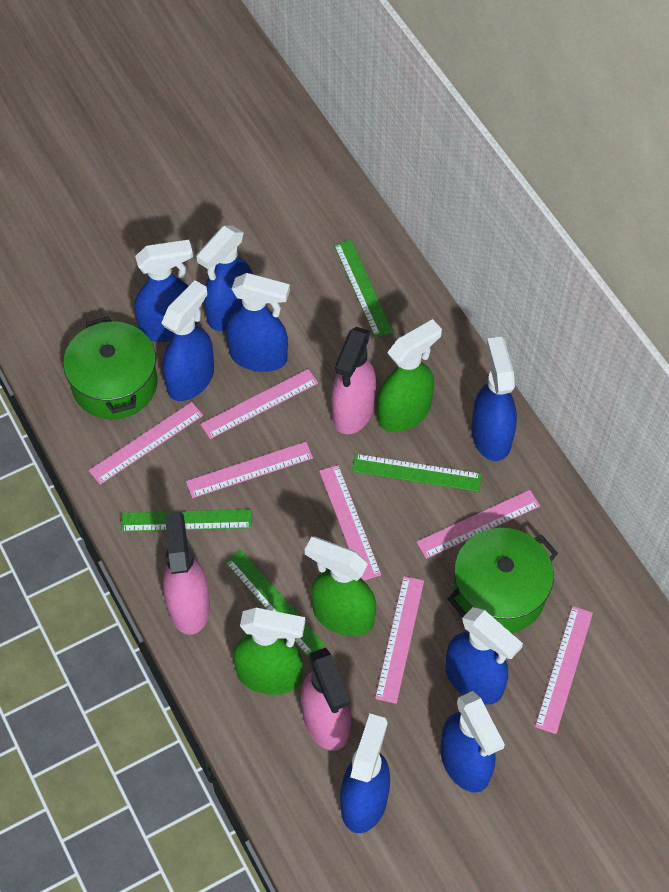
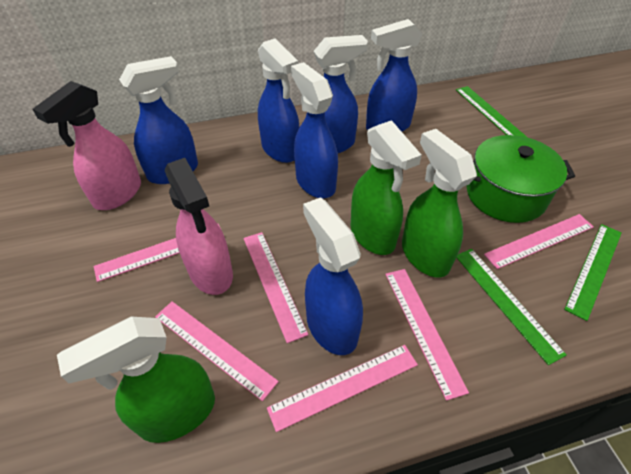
blue spray bottle: [135,240,197,342] [161,280,214,401] [196,225,253,331] [226,273,290,372] [340,714,390,833] [440,691,505,793] [446,607,523,705] [471,337,517,461] = 8 -> [119,56,198,184] [258,38,300,163] [291,62,338,198] [303,197,363,355] [314,35,368,153] [366,19,423,132] = 6
green pot: [63,316,158,419] [448,528,558,633] = 2 -> [467,135,575,223] = 1
green ruler: [121,509,252,532] [225,550,325,657] [334,240,393,338] [352,454,482,492] = 4 -> [456,86,528,138] [456,249,566,365] [564,224,622,321] = 3
pink ruler: [89,402,203,485] [186,442,313,498] [200,369,318,439] [319,465,381,581] [375,576,424,704] [416,490,540,559] [535,606,593,734] = 7 -> [94,224,224,282] [155,301,279,401] [243,232,309,343] [267,345,418,432] [385,269,469,401] [484,214,594,269] = 6
pink spray bottle: [163,511,210,635] [301,648,351,751] [331,327,376,434] = 3 -> [32,81,141,210] [164,158,233,295] = 2

